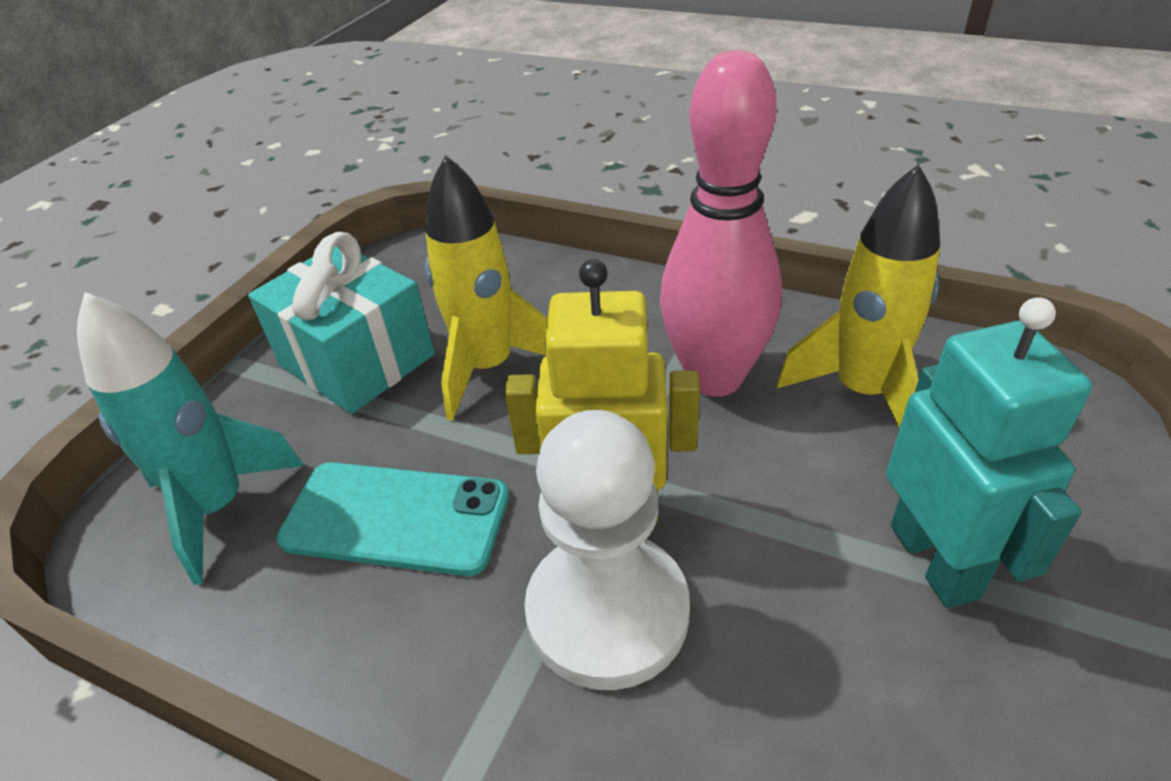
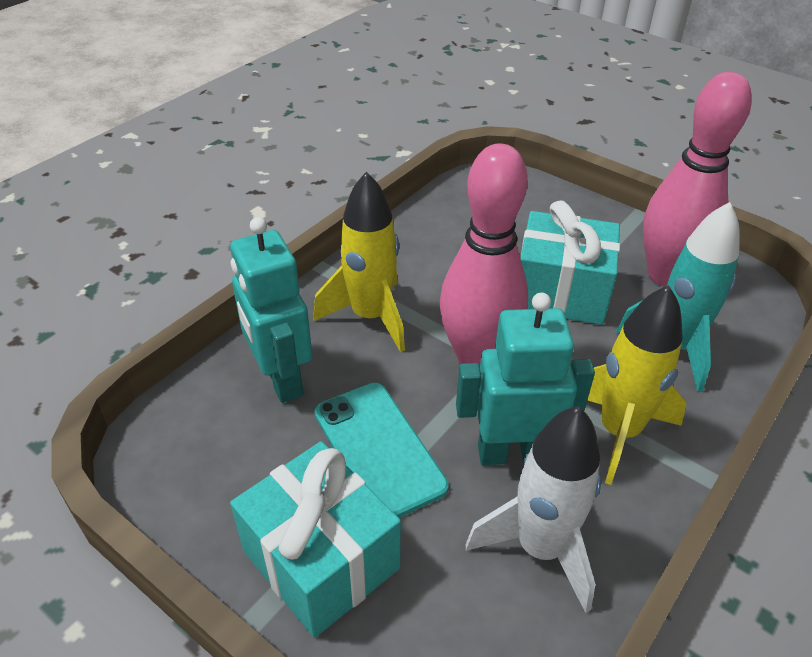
pink bowling pin: [660,50,782,397] = 1 -> [439,144,528,366] [643,72,752,287] = 2
turquoise gift: [248,232,435,414] = 1 -> [230,441,401,638] [520,201,620,325] = 2
turquoise robot: [886,297,1092,608] = 1 -> [230,217,313,403] [456,293,595,465] = 2
white pawn: [524,410,690,690] = 1 -> none = 0
white rocket: none = 0 -> [466,406,601,613] = 1
yellow robot: [505,259,700,522] = 1 -> none = 0

